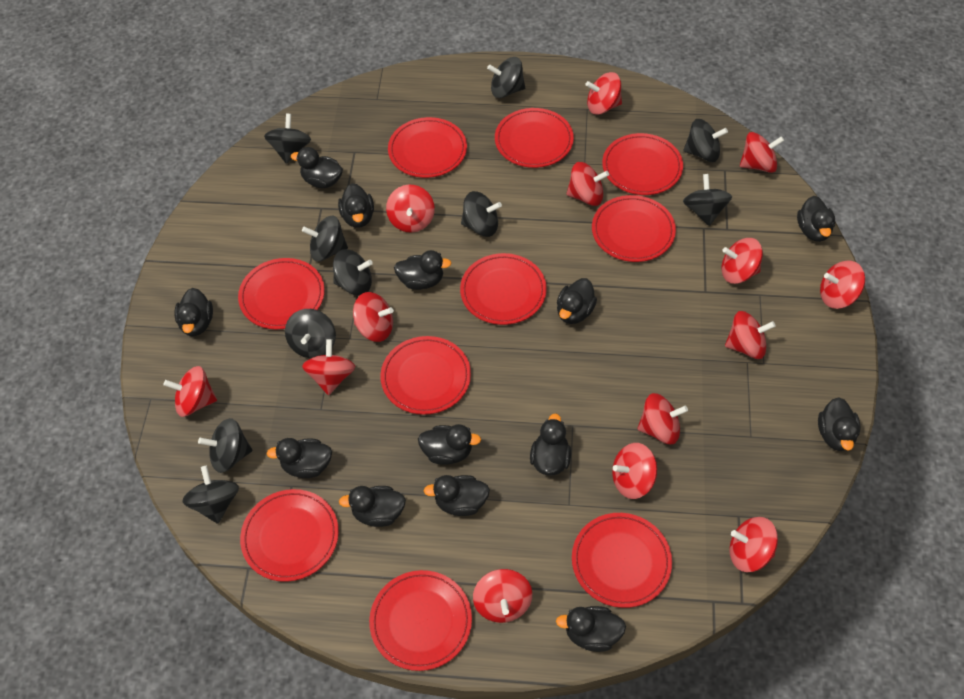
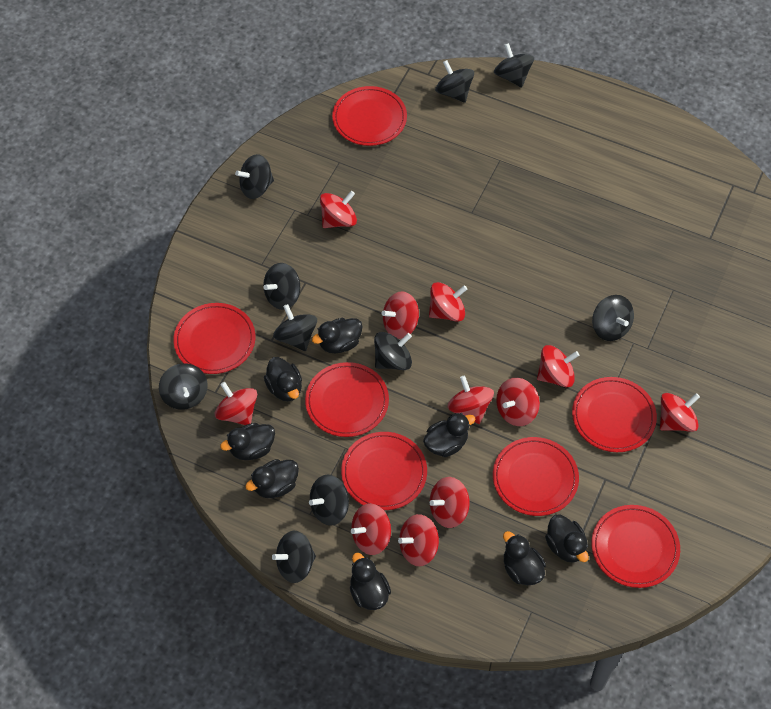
black duck: [174,288,213,336] [266,438,332,478] [291,147,343,188] [338,183,374,228] [339,486,406,527] [394,250,452,290] [418,424,481,465] [424,475,490,516] [530,413,571,475] [556,606,626,652] [557,278,597,324] [797,196,835,242] [818,397,861,451] = 13 -> [220,423,275,460] [245,459,299,498] [264,357,302,401] [312,318,363,353] [350,553,391,610] [423,413,476,457] [503,531,546,585] [545,514,589,563] = 8
red plate: [238,258,325,329] [240,489,339,582] [369,570,472,671] [380,336,471,415] [388,117,467,178] [460,253,547,325] [495,108,574,168] [572,513,672,608] [592,195,676,262] [602,133,683,195] = 10 -> [173,303,255,374] [305,362,389,437] [332,86,407,146] [341,432,427,510] [493,437,579,516] [572,377,657,452] [591,505,680,588] = 7
red spinning top: [164,366,217,417] [302,339,355,395] [353,292,394,342] [386,185,435,233] [473,569,532,623] [566,162,609,206] [585,72,622,115] [612,443,657,499] [638,393,688,444] [721,238,763,284] [725,311,776,359] [729,517,778,572] [740,132,784,173] [820,261,865,309] = 14 -> [215,382,257,425] [320,191,357,228] [351,503,391,555] [382,291,419,339] [398,514,439,566] [429,282,467,322] [430,477,470,528] [447,375,494,424] [496,378,540,426] [537,345,579,388] [660,393,700,432] = 11

